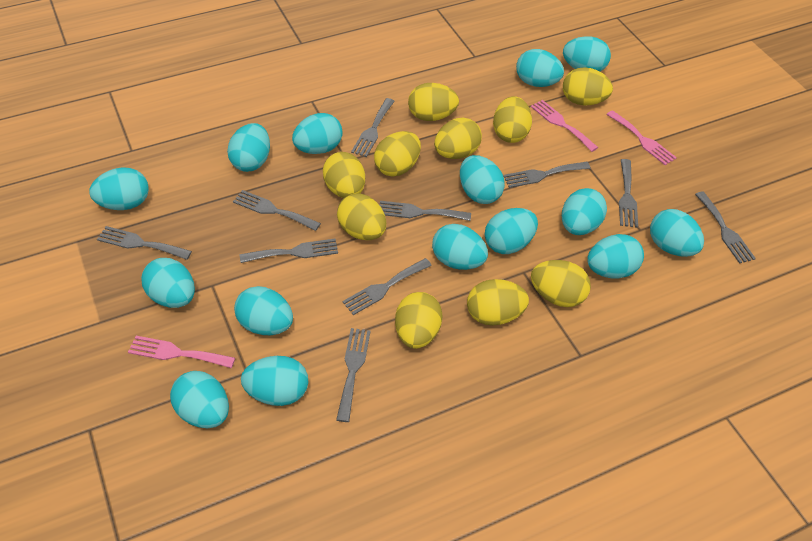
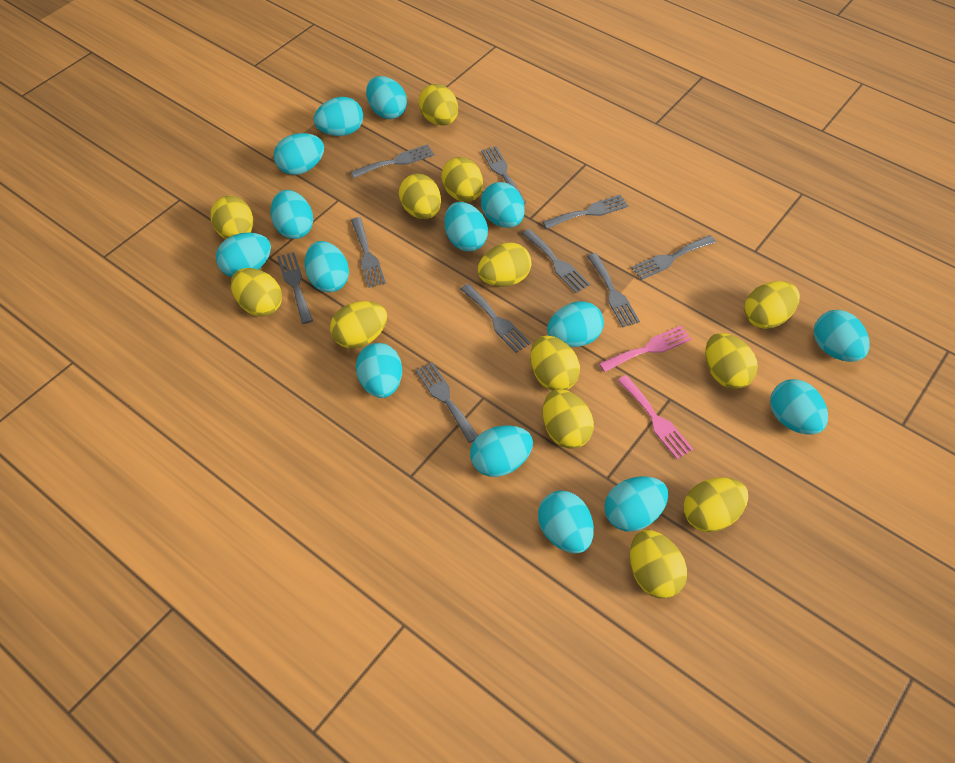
pink fork: [128,336,235,368] [531,100,598,152] [606,110,677,165] = 3 -> [599,326,692,372] [617,375,693,459] = 2
yellow egg: [323,152,365,198] [337,194,386,240] [374,131,421,177] [395,292,443,349] [408,83,459,121] [434,118,482,159] [467,279,529,326] [493,96,532,143] [531,260,591,307] [563,67,613,105] = 10 -> [211,196,253,239] [231,268,282,317] [330,301,387,349] [399,174,441,219] [418,84,458,126] [441,157,483,202] [478,243,531,287] [530,335,580,391] [542,389,594,449] [630,530,687,598] [683,477,748,532] [705,333,758,389] [744,281,800,329] = 13

